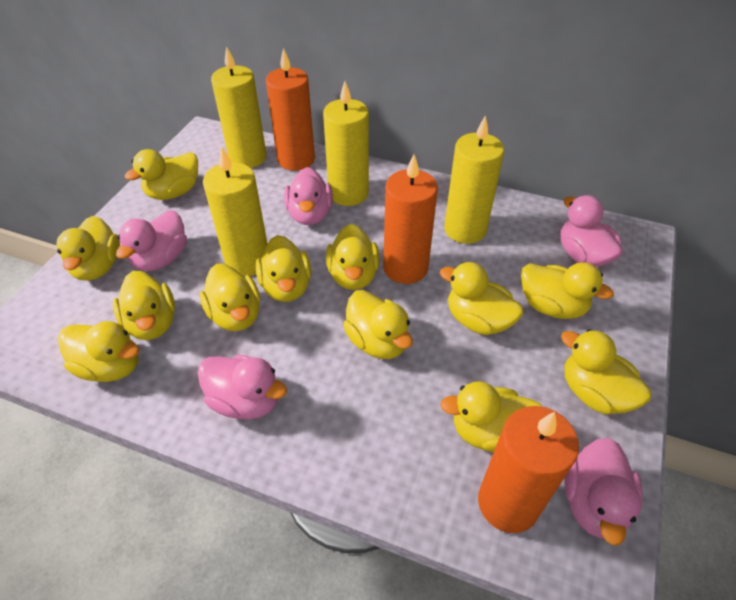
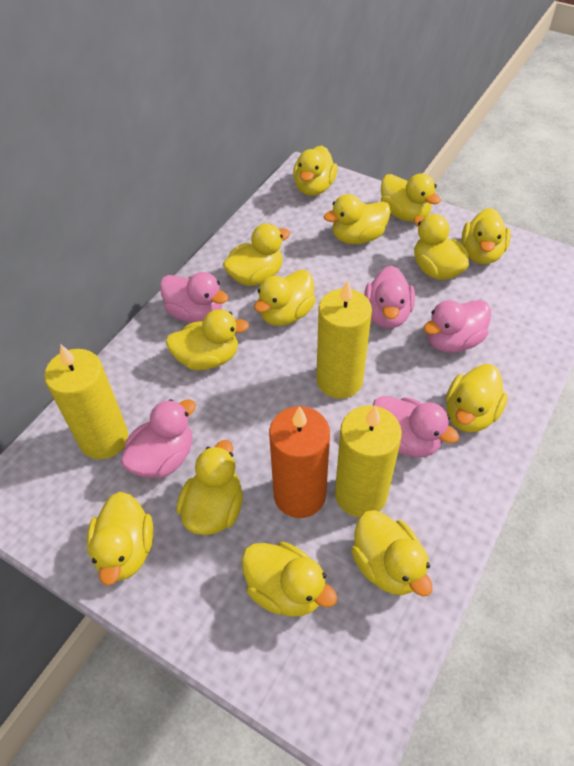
orange candle: [266,48,315,171] [383,155,438,284] [478,406,579,533] = 3 -> [269,406,330,518] = 1
yellow candle: [203,146,268,276] [211,46,267,168] [323,81,369,206] [444,115,504,244] = 4 -> [44,345,128,459] [316,280,372,399] [335,405,402,517] = 3
yellow duck: [56,216,120,281] [58,321,140,382] [113,271,175,340] [125,149,198,200] [200,264,260,331] [256,235,311,302] [326,224,380,290] [343,290,413,359] [440,262,523,335] [440,381,542,453] [521,262,614,319] [561,329,651,414] = 12 -> [87,492,153,586] [166,309,249,371] [176,440,243,535] [223,223,290,286] [242,542,337,617] [254,270,316,326] [293,145,337,196] [324,194,391,245] [351,510,432,597] [381,173,441,222] [414,214,469,280] [446,364,508,433] [462,208,511,264] = 13

